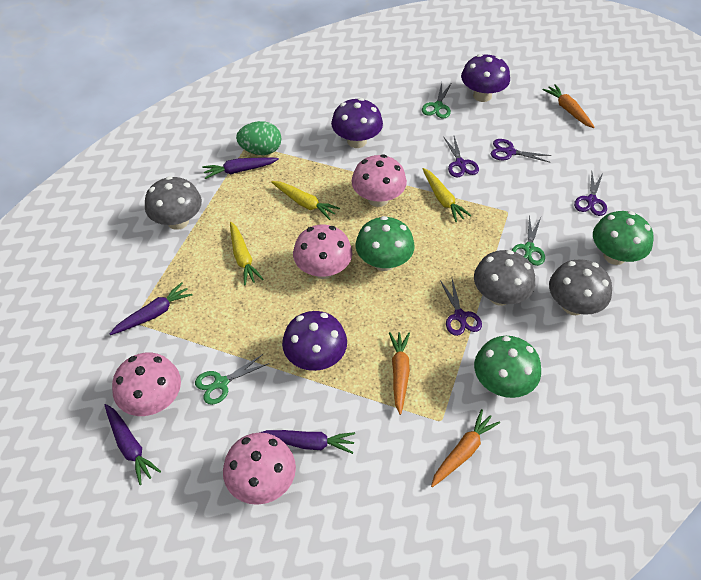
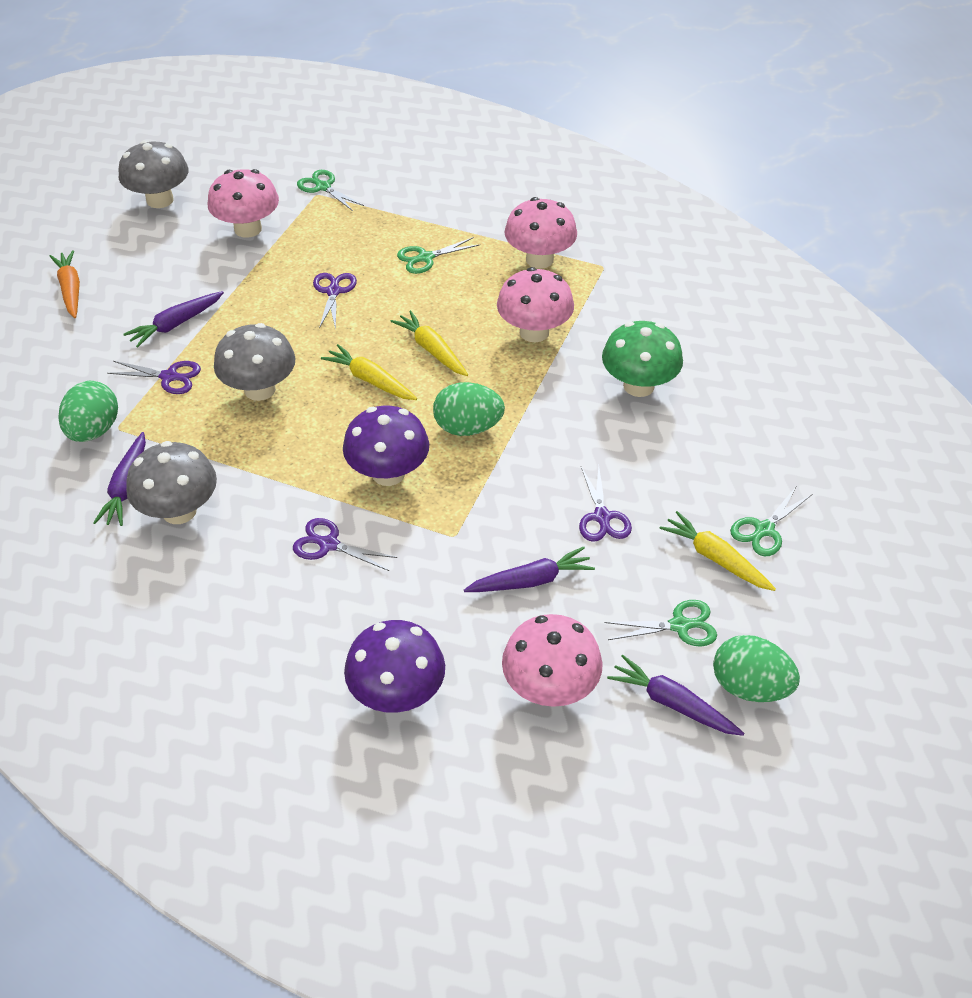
green egg: [236,121,281,155] = 1 -> [58,381,118,442] [433,382,505,436] [713,635,800,702] = 3
green mushroom: [356,216,415,271] [474,336,541,398] [593,211,654,265] = 3 -> [602,321,683,397] = 1
green scissors: [195,354,270,405] [422,82,451,119] [512,215,545,266] = 3 -> [297,170,364,211] [397,237,480,274] [605,600,717,647] [730,487,811,556] = 4
orange carrot: [389,332,410,415] [431,409,500,487] [543,84,595,128] = 3 -> [49,250,80,318] = 1
purple mushroom: [282,311,347,371] [331,98,383,148] [461,54,510,102] = 3 -> [343,406,429,486] [344,620,445,713] = 2

